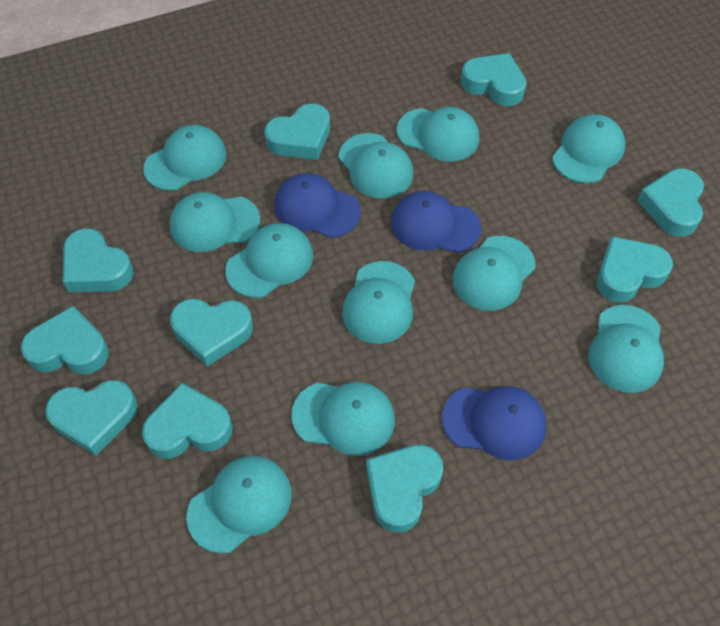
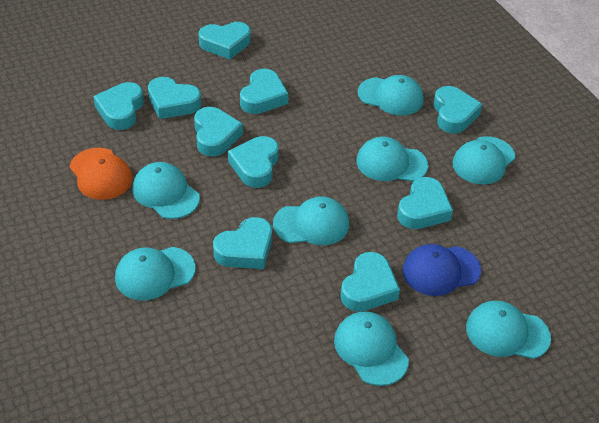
blue cap: [274,173,361,238] [391,191,481,253] [442,386,547,460] = 3 -> [403,244,481,296] = 1
orange cap: none = 0 -> [69,148,133,200] = 1
turquoise cap: [143,125,227,191] [169,192,260,252] [186,456,292,553] [225,223,313,298] [291,382,395,456] [339,133,414,199] [342,261,415,344] [397,107,480,162] [453,236,535,311] [552,114,625,183] [588,305,664,393] = 11 -> [115,247,196,300] [133,162,200,219] [273,196,349,245] [334,311,409,386] [356,136,428,182] [358,75,424,115] [452,136,515,185] [466,301,551,359] = 8

